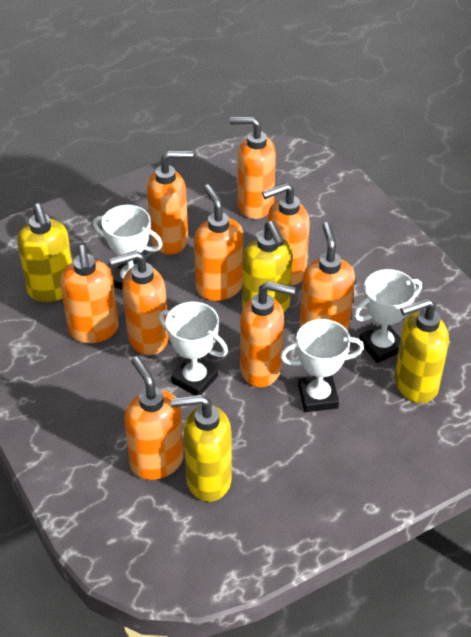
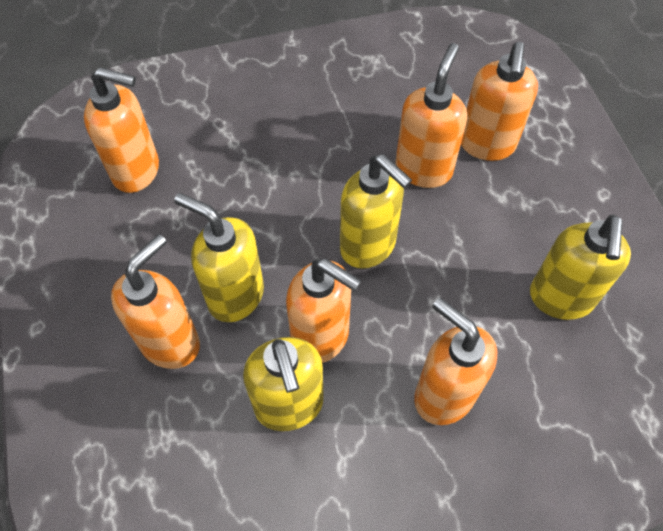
orange soap dispenser: [60,245,118,343] [110,250,169,355] [124,356,184,480] [147,151,193,255] [194,184,243,301] [230,116,276,219] [240,281,295,387] [262,183,310,285] [300,222,355,331] = 9 -> [84,67,159,193] [111,234,200,369] [286,259,362,363] [395,43,467,188] [414,298,497,425] [461,42,538,161] = 6
white trophy: [93,205,163,290] [159,302,228,395] [280,319,364,412] [354,269,422,363] = 4 -> none = 0

